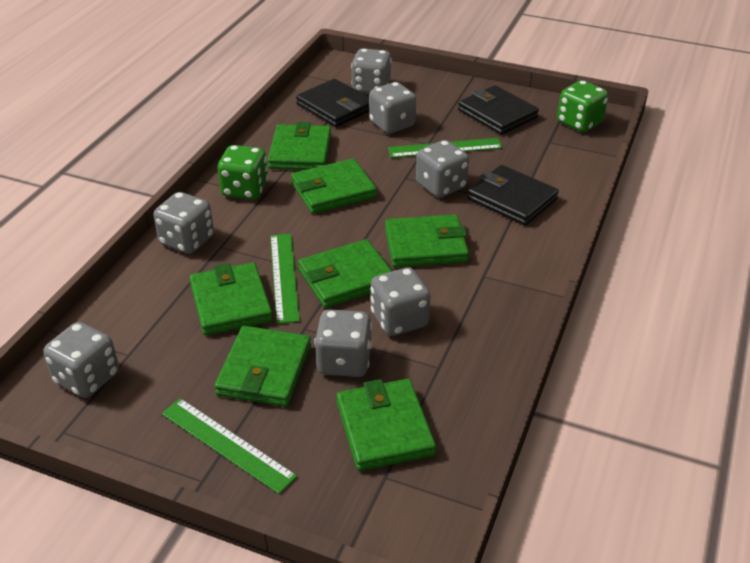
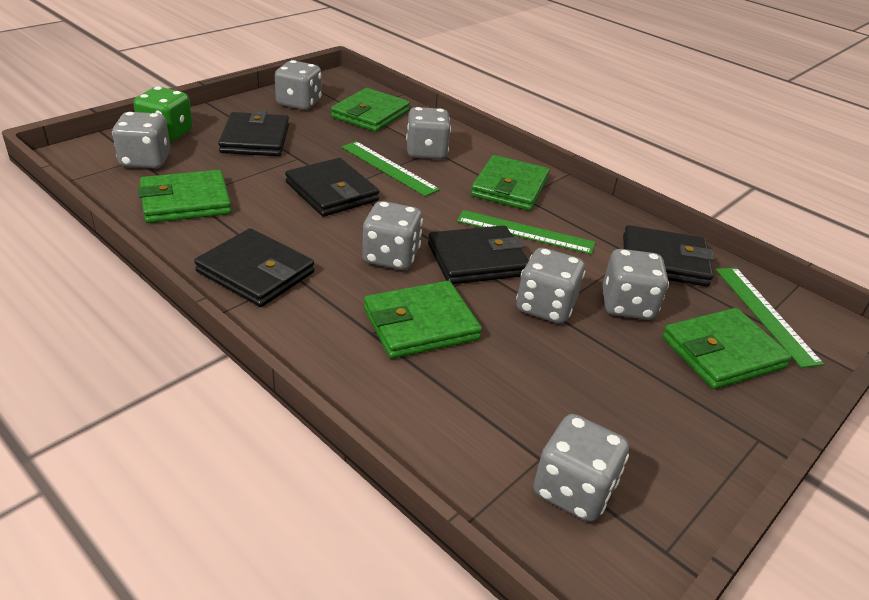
black wallet: [296,79,369,127] [458,85,539,135] [467,165,559,226] = 3 -> [194,228,314,307] [218,110,289,156] [285,158,379,217] [428,225,529,284] [623,225,714,287] = 5
green dice: [217,145,268,200] [557,80,608,132] = 2 -> [133,87,193,142] = 1
green wallet: [189,262,273,335] [214,326,311,407] [268,122,331,170] [291,159,377,214] [298,239,392,308] [336,379,436,471] [385,214,469,268] = 7 -> [138,170,232,223] [331,88,410,132] [364,281,482,359] [471,155,549,211] [662,308,792,389] = 5

